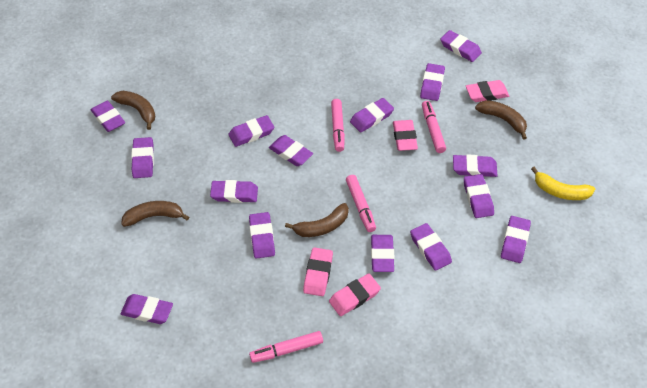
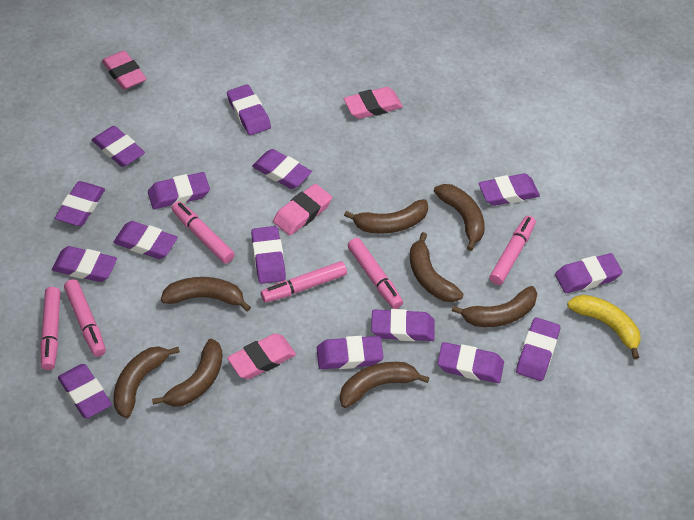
brown banana: [111,91,155,130] [121,201,189,227] [285,203,349,237] [475,100,527,140] = 4 -> [113,346,180,418] [152,339,223,407] [161,277,251,312] [340,362,430,408] [344,199,428,234] [410,232,463,302] [434,184,485,251] [452,286,537,327] = 8
pink marker: [249,331,323,363] [331,99,345,152] [346,175,376,232] [422,101,446,153] = 4 -> [40,287,61,370] [64,279,106,357] [172,201,235,264] [261,261,347,303] [348,238,403,309] [489,216,536,285] = 6

